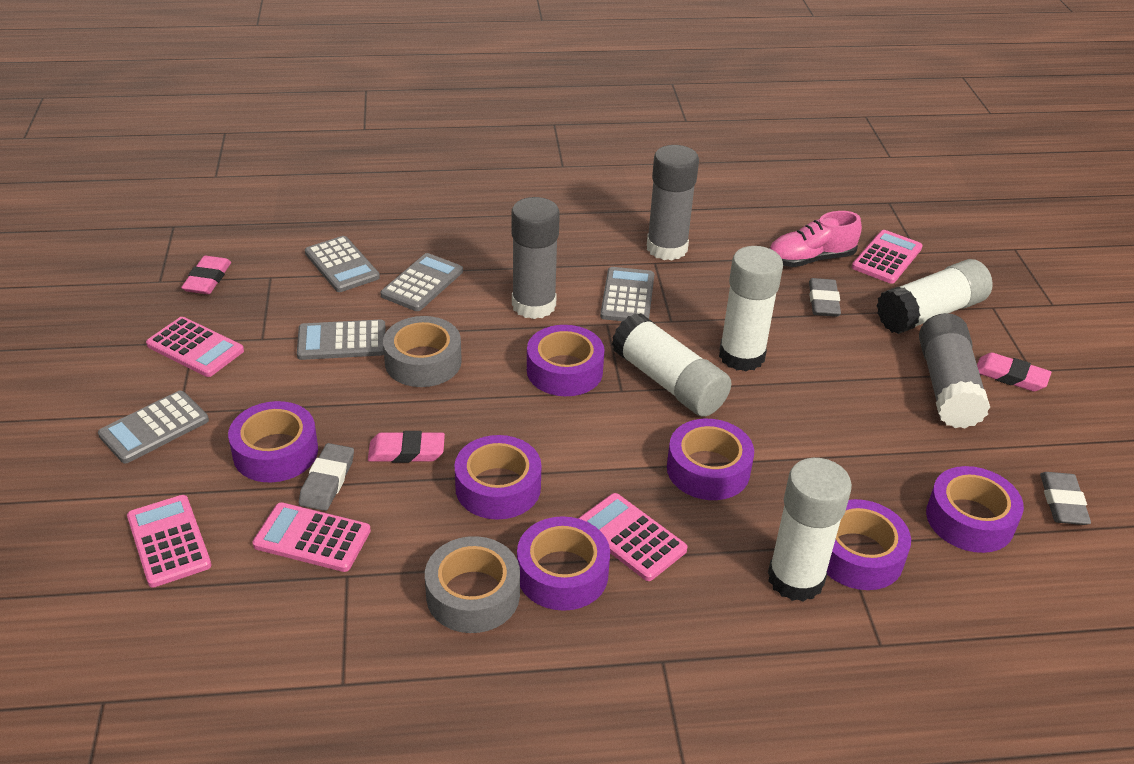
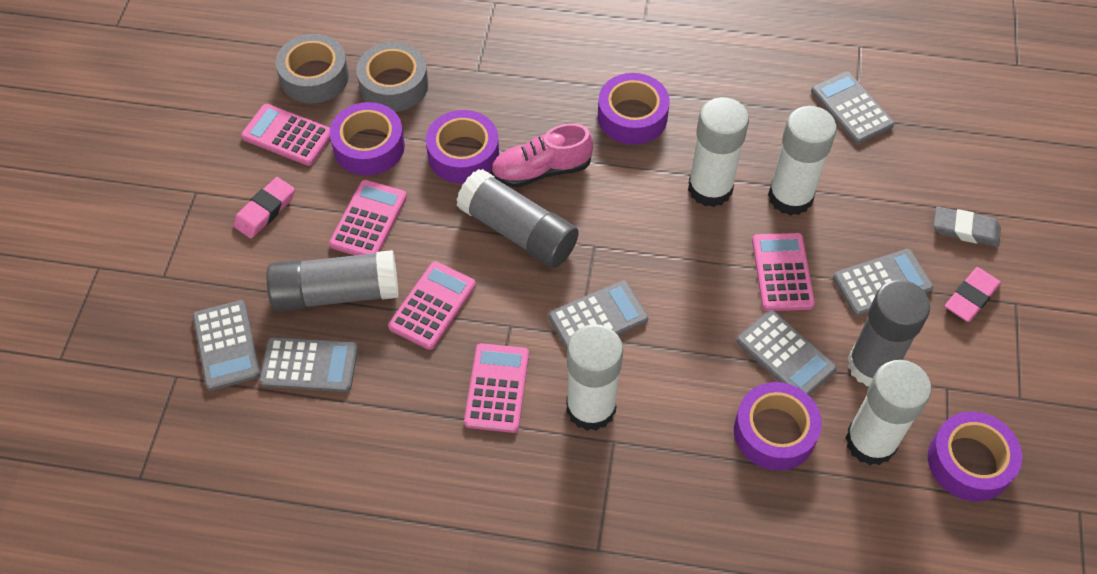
grey calculator: [98,391,209,463] [297,320,386,360] [305,236,380,292] [380,253,463,311] [600,267,654,321] = 5 -> [193,300,260,391] [259,337,358,392] [548,280,648,350] [736,310,837,395] [811,71,895,144] [833,249,933,316] = 6
grey eraser: [299,443,354,511] [809,278,841,317] [1040,472,1091,525] = 3 -> [934,206,1001,247] = 1
pink eraser: [181,256,231,294] [368,431,445,463] [977,353,1051,392] = 3 -> [233,177,295,238] [945,267,1001,322] = 2
purple tape: [228,401,318,482] [454,435,541,519] [517,516,610,611] [527,325,605,396] [667,419,754,500] [827,499,911,590] [926,466,1024,553] = 7 -> [330,102,405,176] [426,110,499,184] [598,73,670,145] [734,382,822,471] [928,411,1022,502] = 5

